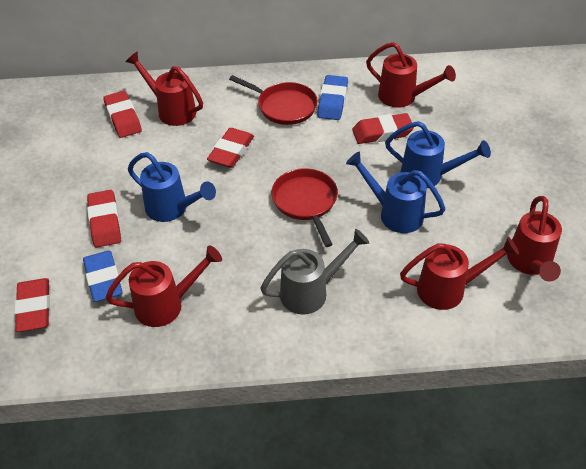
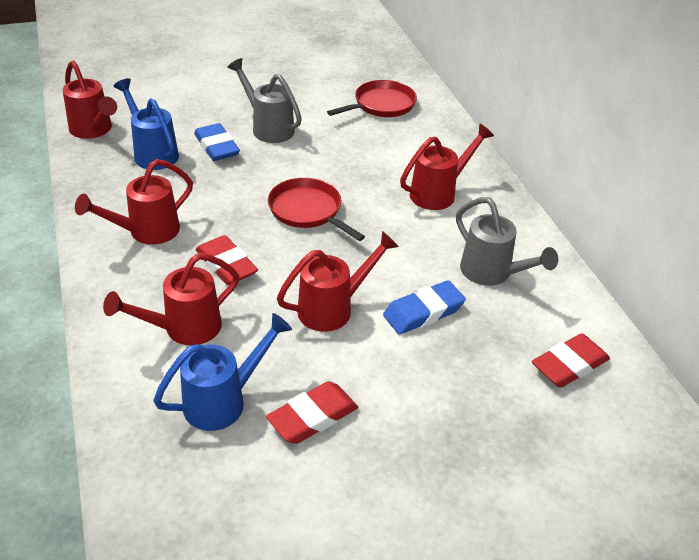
blue watering can: [128,152,216,222] [346,151,445,233] [385,121,491,188] = 3 -> [114,78,179,170] [153,313,292,431] = 2
grey watering can: [260,229,369,315] = 1 -> [227,58,302,143] [456,197,558,286] = 2
red eraser: [14,278,50,332] [87,190,121,247] [103,91,142,138] [207,128,254,168] [352,113,414,144] = 5 -> [196,235,258,285] [266,381,358,444] [532,333,610,388] = 3

